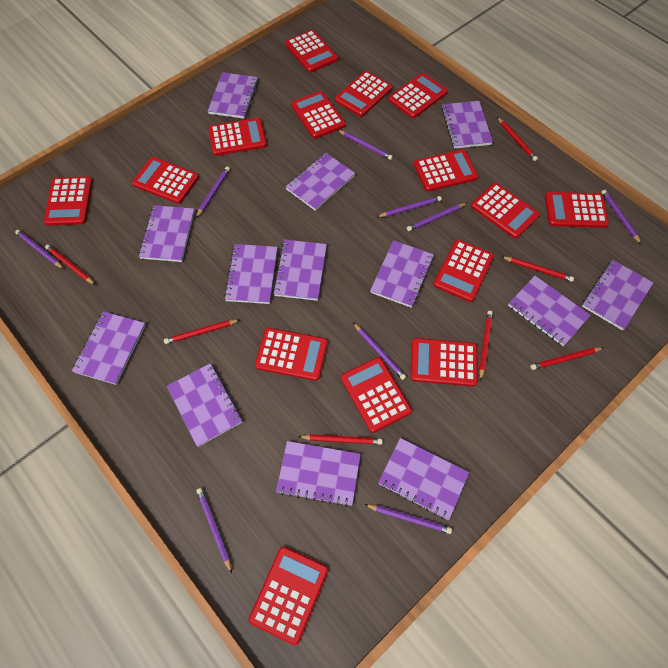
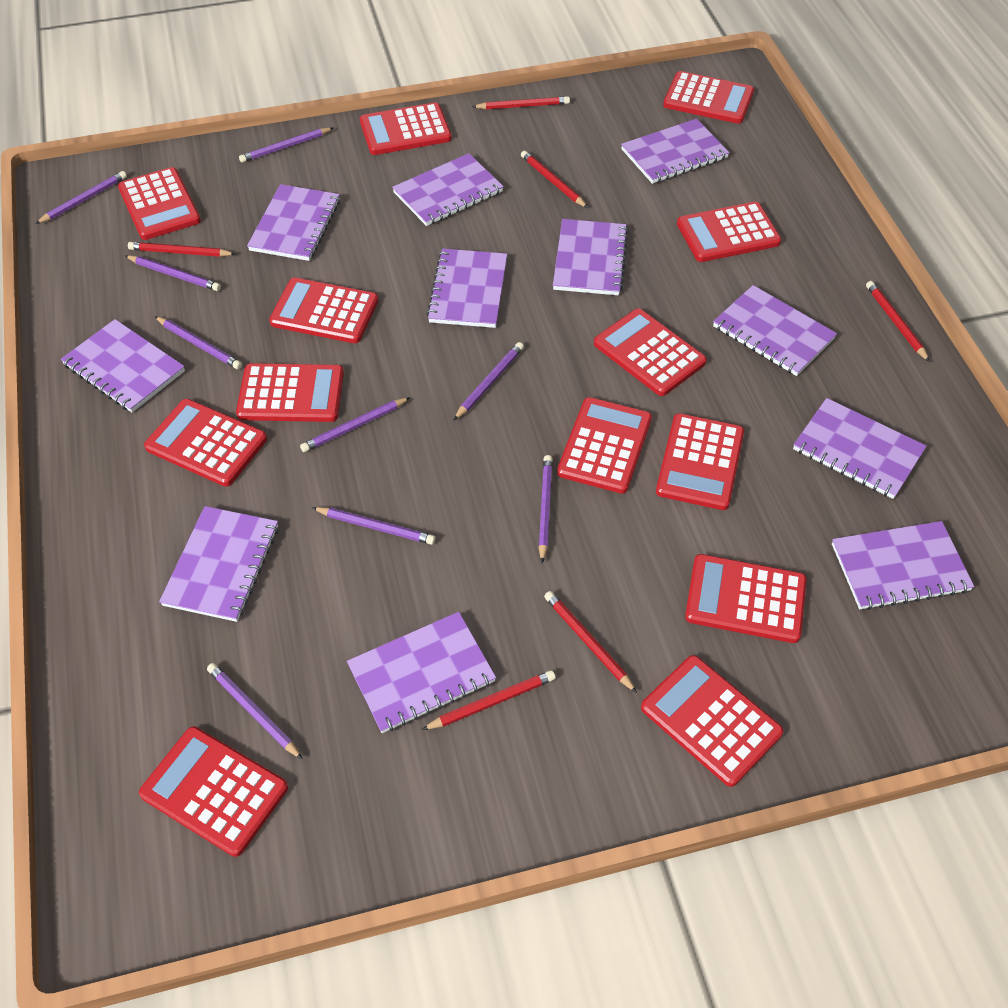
purple notebook: [72,311,146,385] [139,205,195,262] [167,363,242,447] [208,72,258,119] [224,244,278,304] [273,240,327,301] [276,441,361,507] [285,153,355,211] [370,240,434,308] [378,438,469,520] [442,101,493,149] [508,276,590,346] [582,260,653,330] = 13 -> [61,319,185,412] [159,506,278,622] [247,184,340,261] [347,612,496,733] [392,153,504,226] [426,249,507,328] [553,219,628,295] [621,119,730,184] [713,285,837,376] [793,398,927,499] [832,521,974,610] = 11
red calculator: [44,176,93,226] [132,157,199,204] [208,118,267,156] [248,546,328,646] [255,328,328,381] [285,30,338,73] [291,91,346,139] [335,71,392,117] [341,357,412,433] [388,73,447,118] [410,338,478,387] [414,149,478,192] [433,239,494,302] [471,183,540,239] [545,192,609,228] = 15 -> [118,167,201,240] [139,726,288,857] [144,399,267,487] [236,363,344,422] [269,277,379,343] [360,102,452,155] [557,397,652,494] [594,309,707,396] [641,655,783,787] [656,413,744,510] [663,71,754,124] [677,202,781,262] [685,554,807,643] = 13
red pencil: [45,245,95,285] [164,320,240,344] [298,434,383,445] [479,311,493,381] [497,117,538,161] [501,256,574,282] [530,347,603,370] = 7 -> [128,242,236,257] [422,670,555,730] [472,96,570,109] [521,151,588,208] [544,591,637,693] [866,281,930,362] = 6

